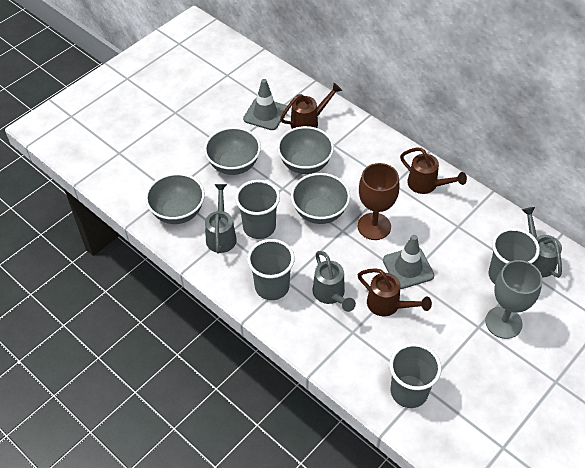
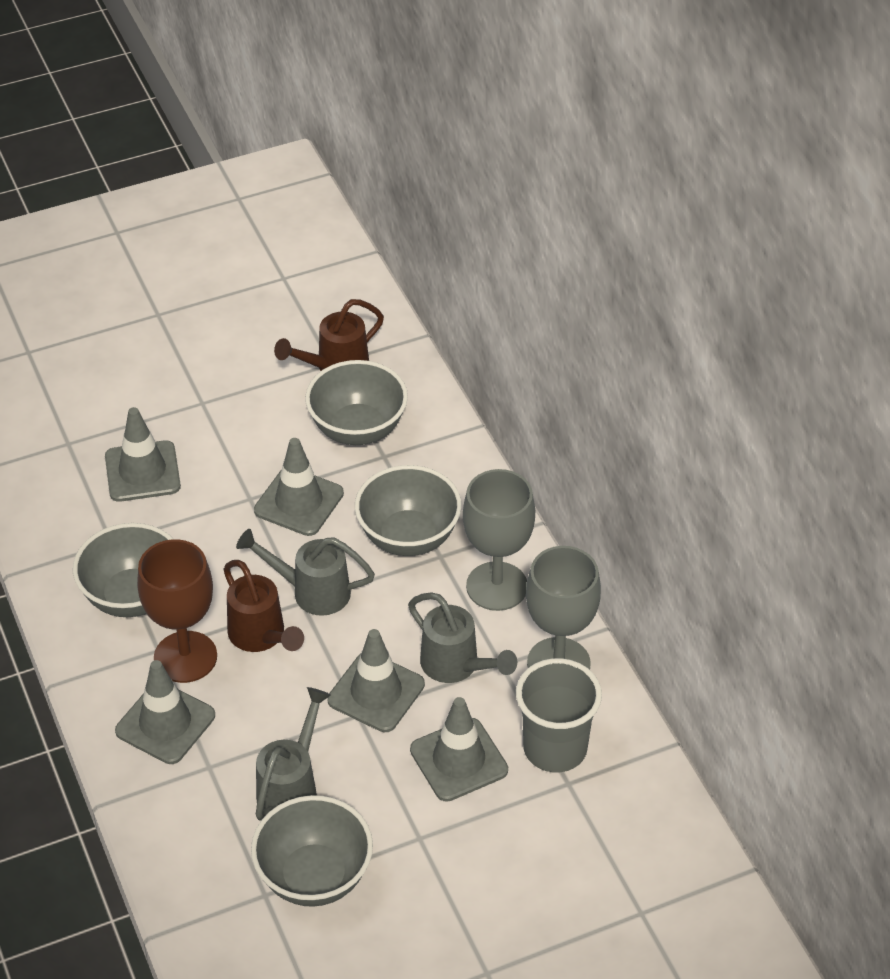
brown watering can: [280,83,342,129] [358,268,432,316] [400,148,467,194] = 3 -> [223,560,304,652] [274,299,384,371] = 2
grey cup: [235,180,280,239] [247,239,295,300] [389,343,442,408] [488,228,540,284] = 4 -> [516,658,602,772] = 1
grey goblet: [485,260,543,339] = 1 -> [463,469,535,611] [526,546,601,670] = 2
grey traffic cone: [243,79,287,130] [383,235,434,289] = 2 -> [105,407,181,502] [115,660,215,764] [254,438,344,536] [327,629,425,732] [410,697,508,802] = 5

